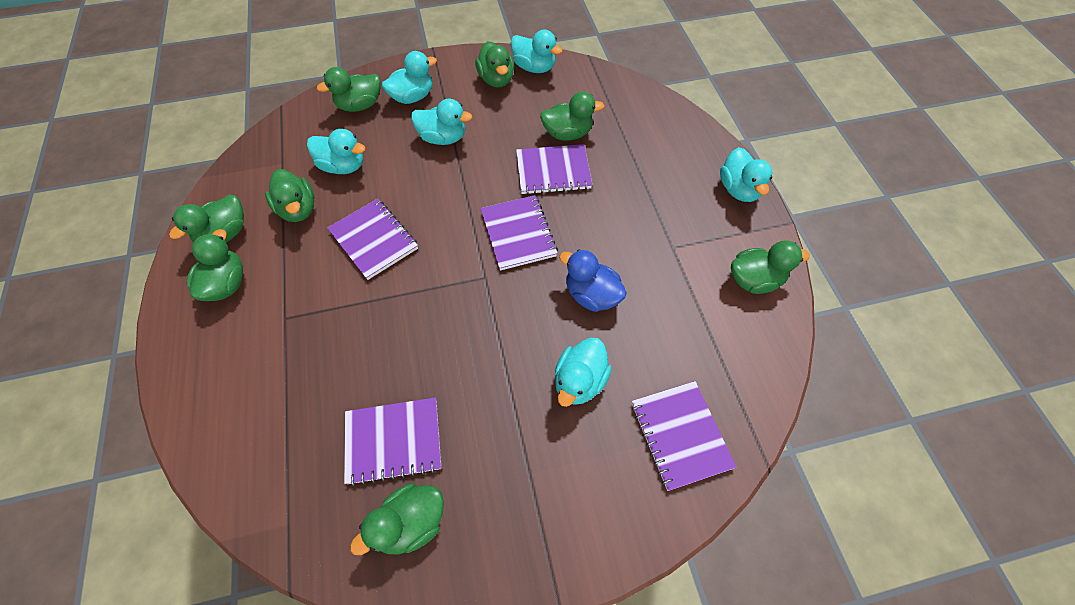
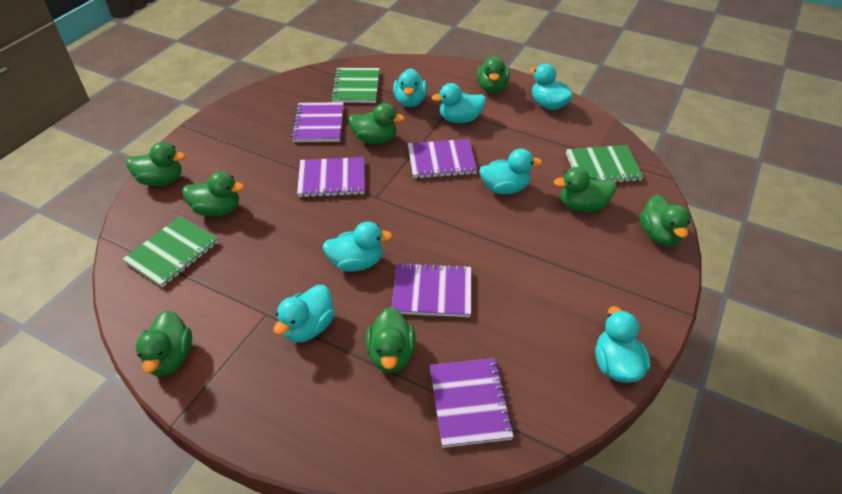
blue duck: [559,249,627,312] = 1 -> none = 0
green notebook: none = 0 -> [122,216,218,288] [330,68,380,103] [566,145,643,183] = 3
turquoise duck: [307,129,365,174] [382,51,437,104] [411,99,472,145] [511,30,563,73] [555,338,612,407] [720,147,772,202] = 6 -> [274,285,335,342] [322,222,393,272] [393,68,427,107] [431,83,486,123] [479,148,542,194] [530,63,573,110] [595,306,651,383] = 7

